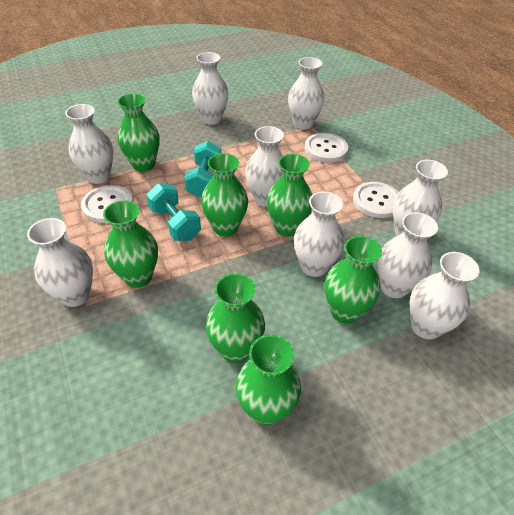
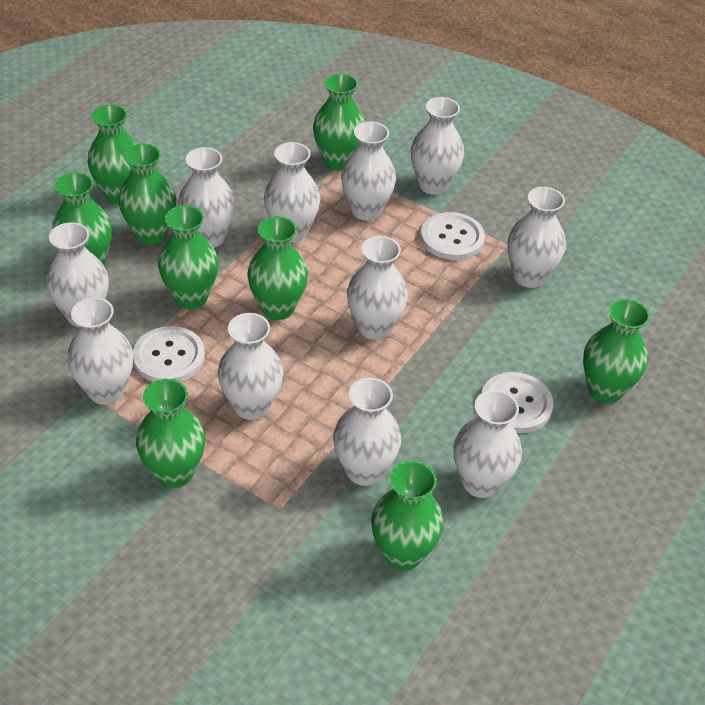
green vase: [103,200,158,288] [117,94,160,172] [201,153,248,237] [206,273,265,363] [236,334,301,425] [267,154,313,237] [325,236,382,323] = 7 -> [52,172,112,265] [87,105,137,204] [118,143,176,245] [136,379,205,488] [158,205,219,309] [247,216,308,320] [313,73,365,170] [371,461,444,570] [583,299,650,403] = 9
turquoise dumbbell: [146,183,201,241] [184,141,221,197] = 2 -> none = 0
white vase: [27,218,93,307] [65,104,113,184] [192,52,229,125] [245,126,284,207] [288,57,325,129] [294,191,344,277] [377,212,438,298] [393,160,448,236] [410,252,480,340] = 9 -> [46,222,109,327] [67,297,133,405] [178,147,236,248] [218,313,283,420] [264,142,320,243] [333,378,401,486] [341,122,396,221] [347,236,408,340] [411,97,464,195] [453,390,522,498] [508,187,566,288] = 11

